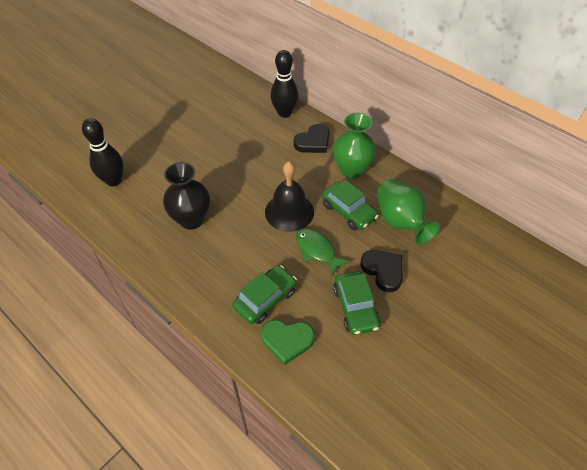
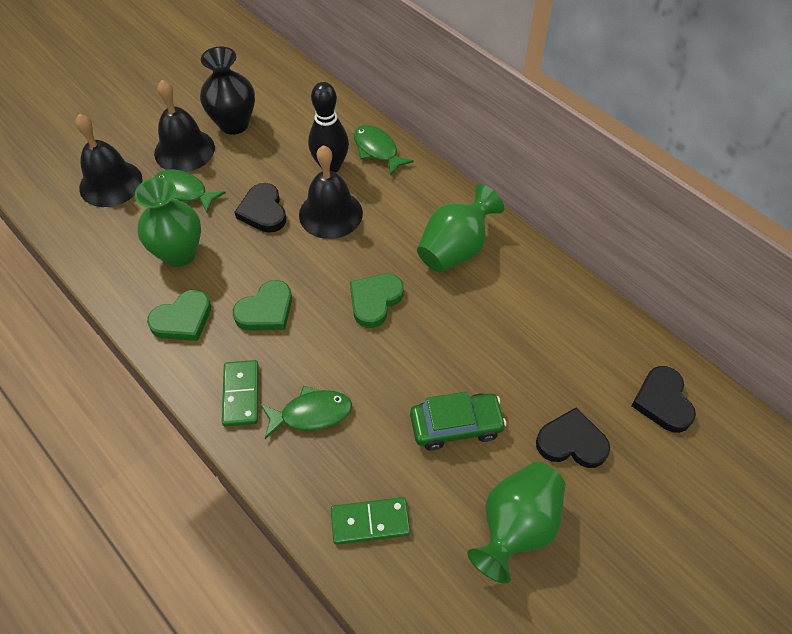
black bell: [265,162,314,232] = 1 -> [75,114,142,207] [154,80,215,172] [299,145,363,239] = 3
black bowling pin: [82,118,123,187] [271,50,299,118] = 2 -> [308,82,349,173] = 1
black heart: [294,124,330,153] [360,250,403,292] = 2 -> [235,183,286,233] [536,407,610,468] [631,366,696,433] = 3
green car: [232,265,297,324] [322,180,379,230] [333,271,381,335] = 3 -> [410,392,507,451] = 1
green domino: none = 0 -> [222,360,259,427] [331,497,410,545] = 2
green fish: [296,228,351,276] = 1 -> [155,169,226,213] [260,386,352,439] [354,125,414,176] = 3
green heart: [261,320,315,365] = 1 -> [147,289,211,341] [233,280,292,331] [350,274,404,328] = 3
green vase: [333,112,376,179] [376,179,440,245] = 2 -> [135,177,201,267] [417,184,504,272] [467,462,565,584] = 3

